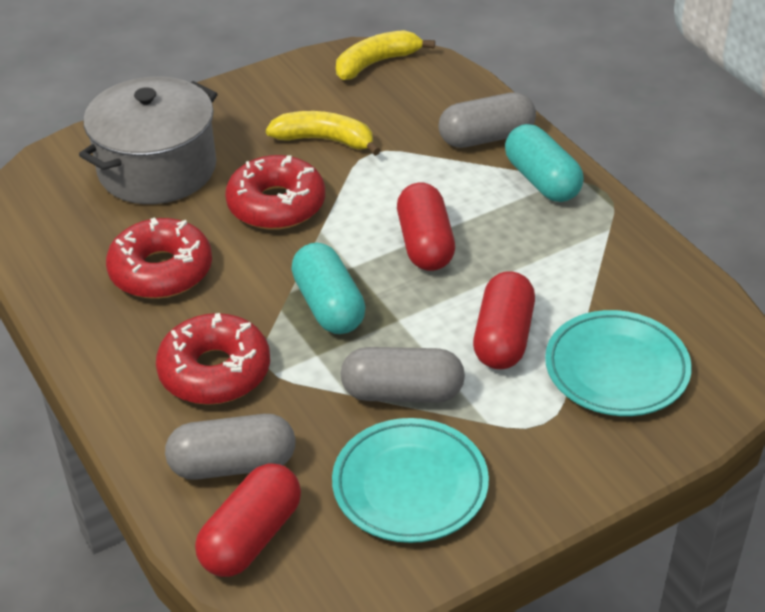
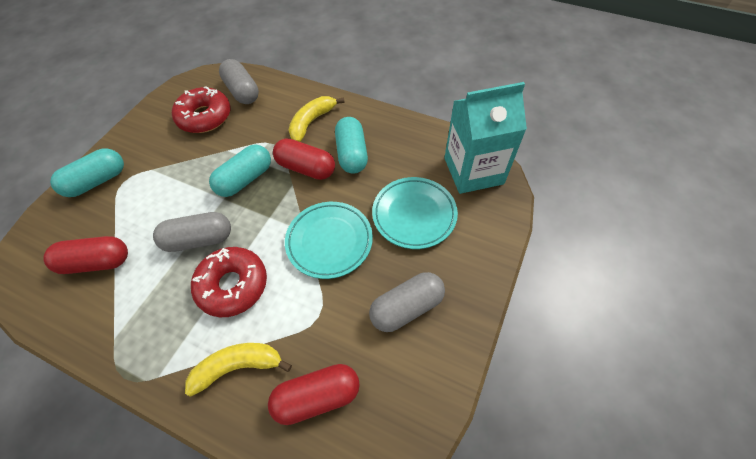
grey pot: [79,77,217,204] = 1 -> none = 0
red donut: [106,217,212,299] [156,313,270,405] [225,155,325,230] = 3 -> [172,86,230,133] [191,247,267,317] = 2
turquoise capsule: [291,243,366,334] [505,124,584,202] = 2 -> [50,148,124,197] [209,144,271,197] [335,117,368,174] = 3
turquoise carton: none = 0 -> [444,82,527,194] = 1

